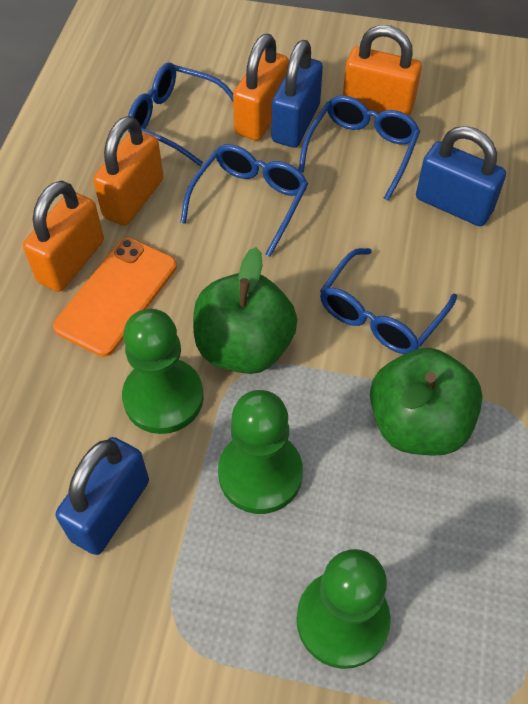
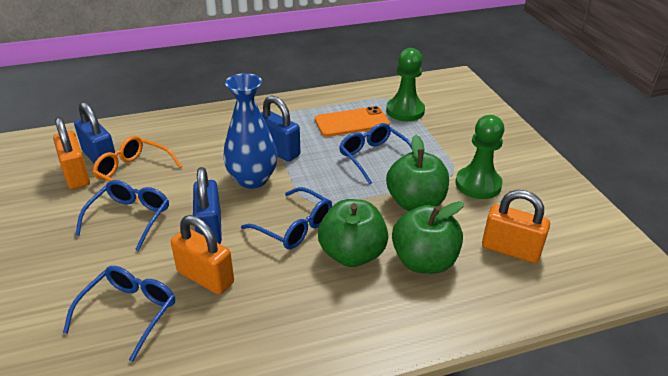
blue vase: none = 0 -> [223,73,278,189] = 1
green apple: [193,247,297,374] [370,348,483,456] = 2 -> [318,199,388,267] [386,135,449,211] [392,201,464,274] = 3
green pawn: [122,309,204,434] [218,390,303,514] [297,549,391,669] = 3 -> [386,48,425,121] [455,115,504,199] = 2
orange glasses: none = 0 -> [93,136,182,201] = 1
orange padlock: [23,181,104,292] [93,116,163,226] [233,34,289,141] [343,25,422,116] = 4 -> [53,117,90,189] [171,215,234,295] [482,190,550,263] = 3

